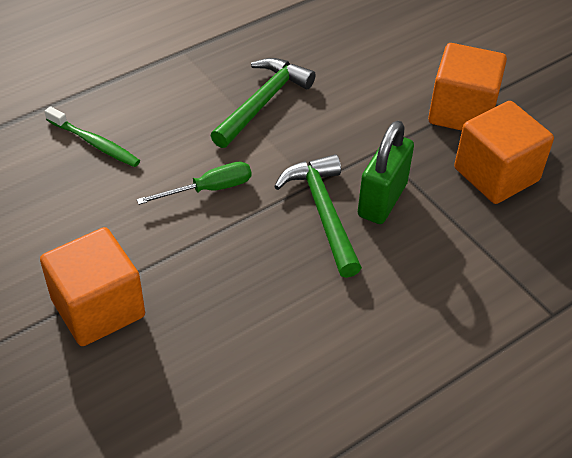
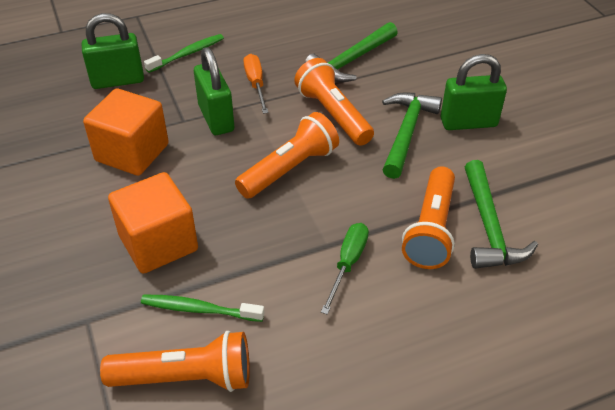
green hammer: [210,58,316,148] [274,154,362,278] = 2 -> [305,22,398,82] [382,93,442,179] [465,160,538,269] = 3
green padlock: [358,120,414,224] = 1 -> [82,13,144,89] [194,47,234,135] [441,54,507,130] = 3
green toothbrush: [45,106,140,167] = 1 -> [141,294,265,322] [144,34,224,73] = 2
orange cube: [40,227,145,346] [428,43,507,131] [454,101,554,204] = 3 -> [83,88,169,176] [108,172,198,274] = 2
orange flashlight: none = 0 -> [100,331,250,392] [235,112,339,199] [294,58,374,146] [402,166,455,269] = 4
orange screwdriver: none = 0 -> [243,54,269,114] = 1

